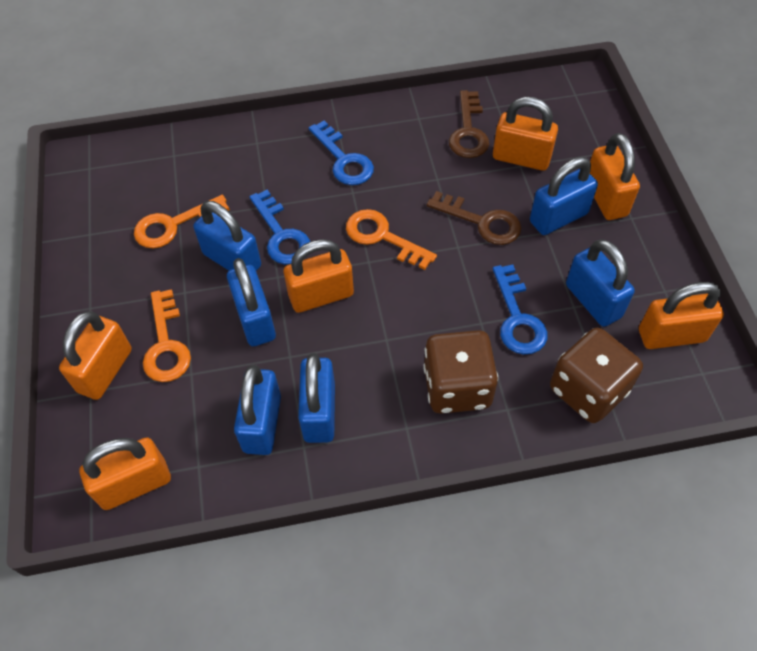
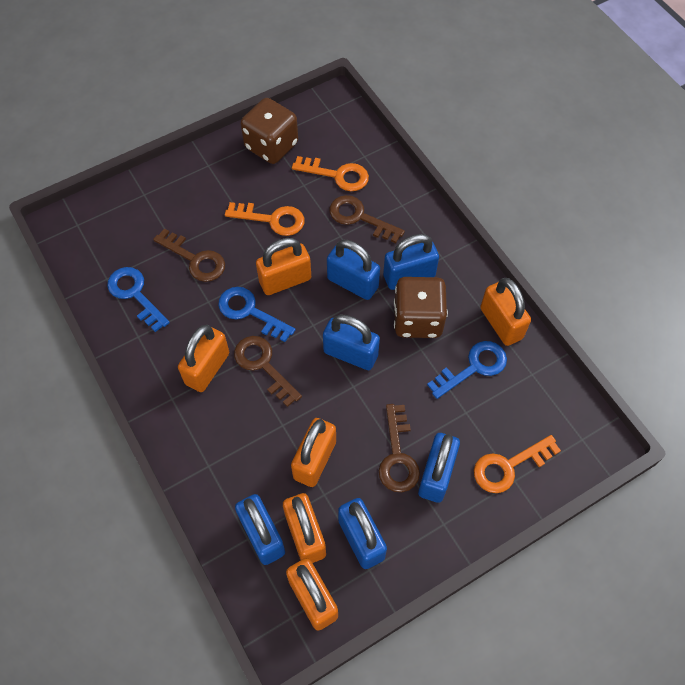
brown key: [427,191,521,245] [449,90,489,158] = 2 -> [153,229,225,282] [234,336,302,407] [330,195,405,243] [379,404,420,492] = 4

